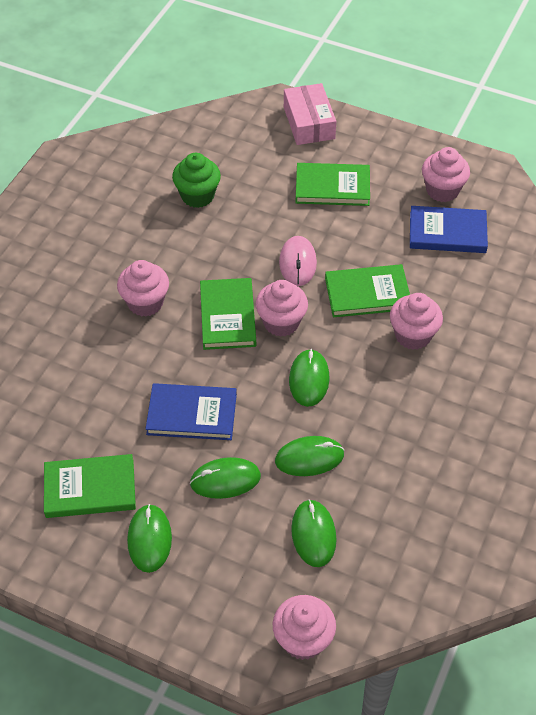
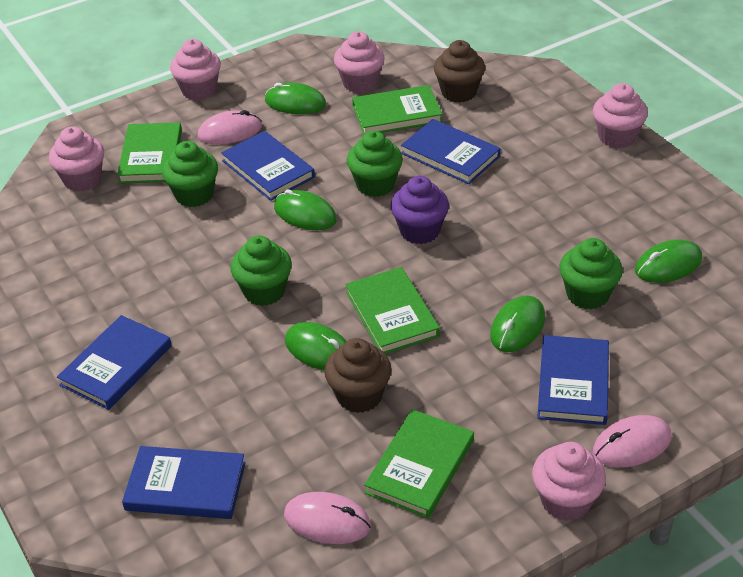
blue book: [146,383,237,440] [410,206,488,253] = 2 -> [57,315,172,410] [122,446,246,519] [221,131,315,201] [401,119,501,184] [537,335,609,425] = 5
brown cupcake: none = 0 -> [324,338,392,413] [434,40,485,103] = 2
green cupcake: [172,153,221,208] = 1 -> [162,141,218,207] [231,235,292,306] [347,131,403,197] [559,238,622,309] = 4
pink box: [284,83,336,145] = 1 -> none = 0
pink mouse: [279,236,317,286] = 1 -> [198,110,262,144] [284,492,371,544] [593,415,671,467] = 3
purple cupcake: none = 0 -> [390,176,449,244] = 1

